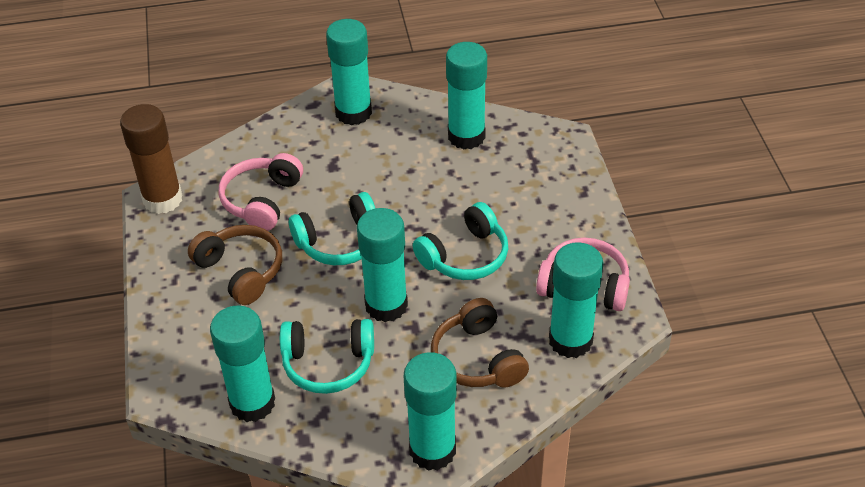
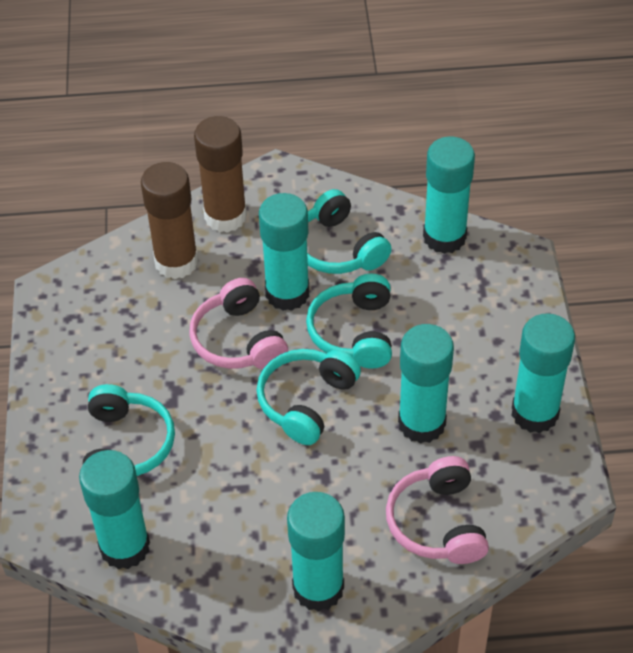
brown glue stick: [120,104,182,214] = 1 -> [141,162,198,279] [194,116,247,233] = 2
brown headphones: [188,225,282,305] [431,298,529,388] = 2 -> none = 0
turquoise headphones: [280,319,374,394] [289,192,375,265] [413,202,508,280] = 3 -> [83,384,175,476] [256,349,361,445] [306,274,392,369] [307,189,392,274] = 4

